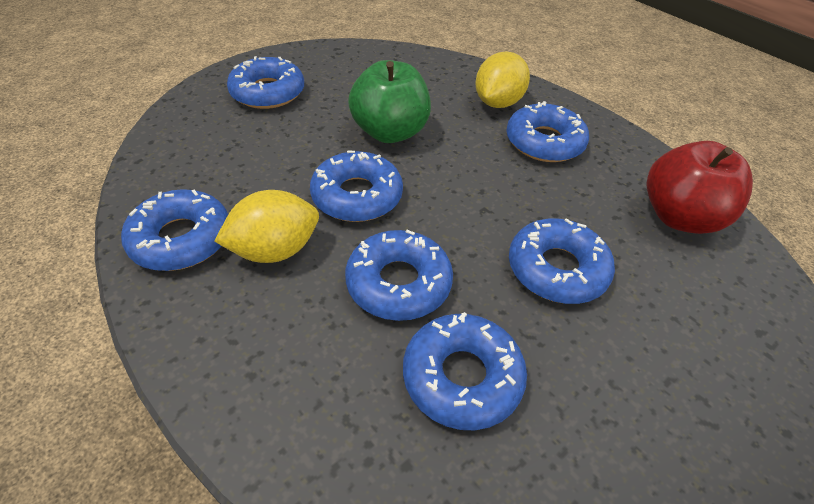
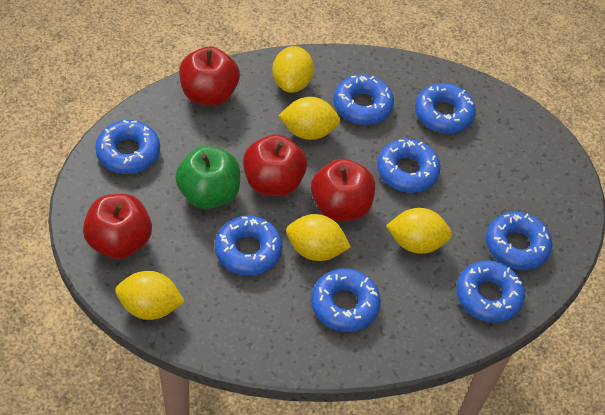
blue donut: [121,189,228,271] [227,56,304,109] [310,150,403,222] [345,230,453,321] [403,312,527,430] [506,101,589,162] [509,218,615,304] = 7 -> [95,120,160,174] [215,216,283,276] [311,268,381,332] [333,75,394,125] [377,139,441,193] [415,83,476,134] [456,260,525,323] [486,212,552,270] = 8
red apple: [647,141,753,234] = 1 -> [83,194,152,259] [179,47,240,106] [243,134,307,196] [311,159,375,221] = 4
yellow lemon: [214,190,319,263] [475,51,530,108] = 2 -> [115,271,185,320] [272,46,314,93] [278,97,340,140] [286,214,351,261] [386,208,452,254] = 5

